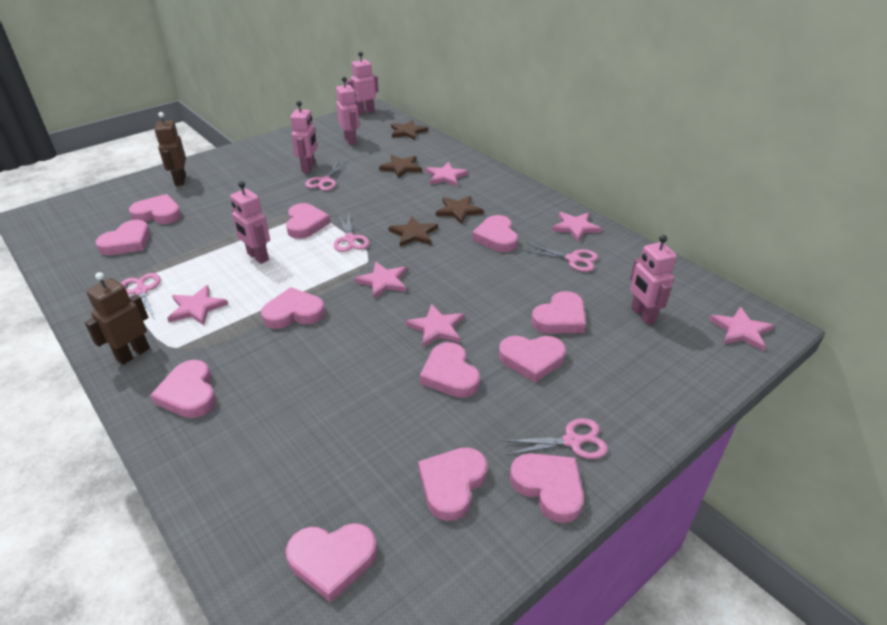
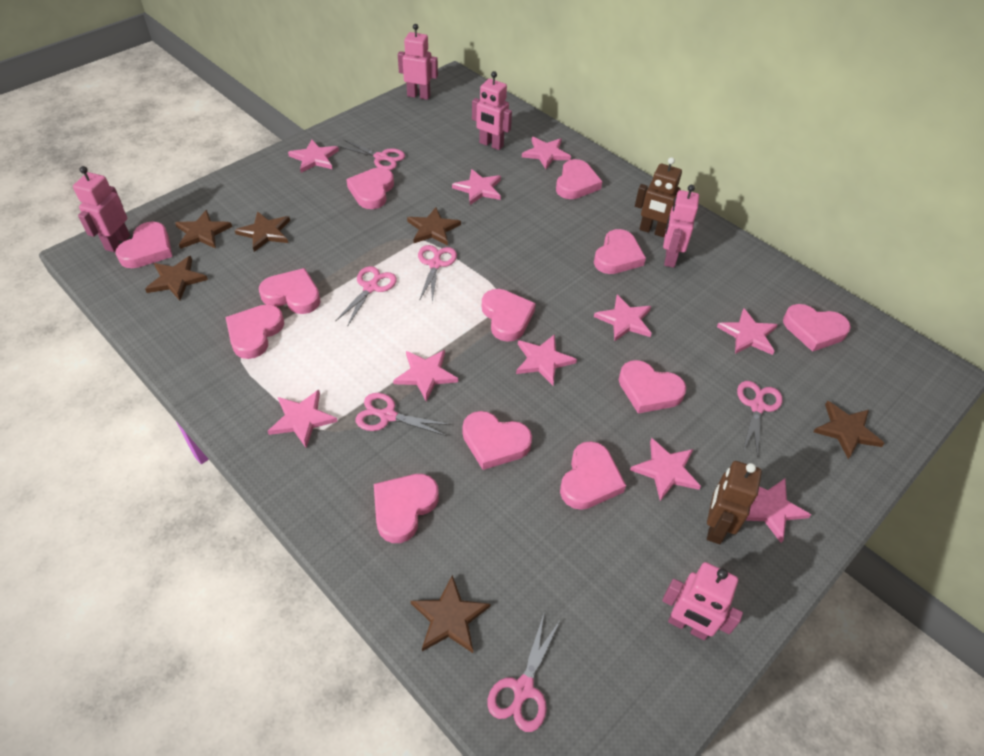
brown star: [379,155,422,179] [388,216,438,247] [391,120,428,140] [436,196,484,224] = 4 -> [145,256,208,300] [175,210,232,249] [235,211,290,252] [407,207,461,246] [411,575,490,653] [813,401,885,459] = 6
pink scissors: [121,273,161,320] [305,161,347,191] [334,213,369,252] [503,418,608,459] [523,243,598,272] = 5 -> [335,266,397,327] [338,139,405,170] [355,393,452,436] [418,245,457,302] [487,614,561,732] [737,381,782,458] = 6
pink star: [167,285,228,325] [354,262,407,299] [405,304,464,347] [425,162,468,186] [552,212,602,242] [709,307,774,351] = 6 -> [268,390,338,448] [288,139,339,173] [393,350,458,402] [452,169,501,205] [516,334,577,386] [522,137,571,169] [594,295,652,342] [630,438,701,501] [717,308,778,355] [745,479,811,543] = 10

